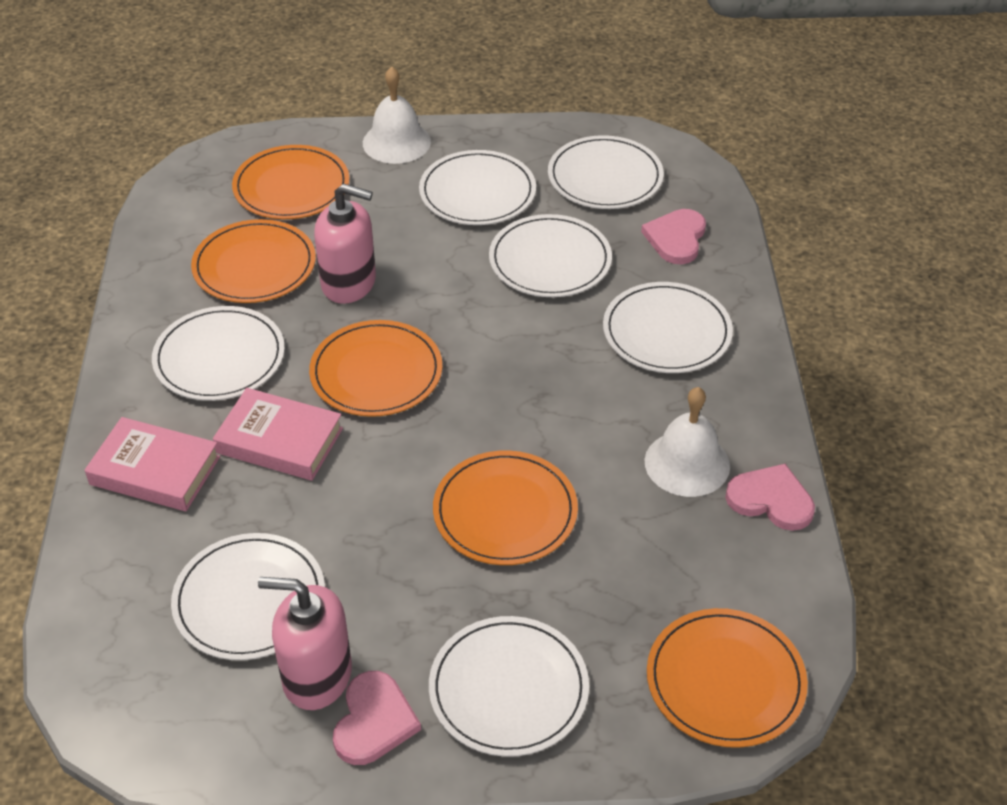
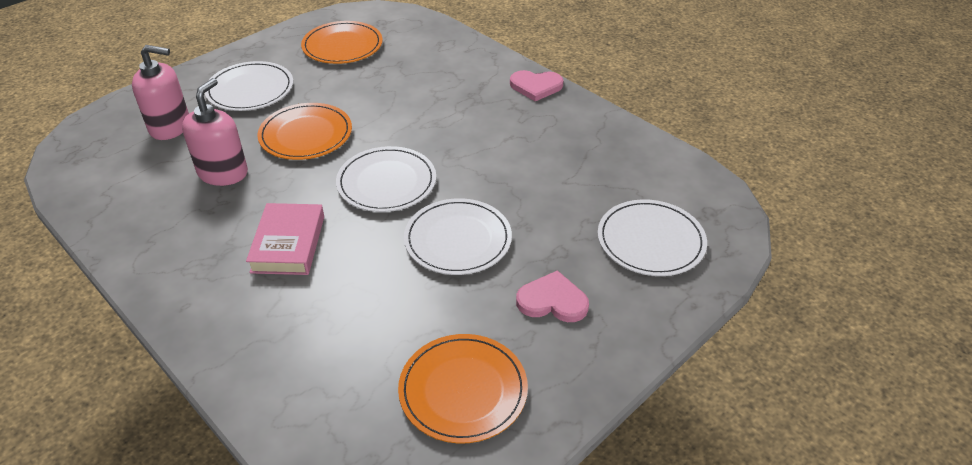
orange plate: [191,219,316,303] [232,145,349,219] [309,320,442,417] [433,450,578,565] [647,608,808,748] = 5 -> [257,103,352,160] [301,21,383,64] [398,334,528,443] = 3
pink book: [85,417,220,511] [213,388,343,481] = 2 -> [246,203,324,275] = 1
pink heart: [333,671,421,765] [641,209,706,264] [725,464,815,531] = 3 -> [510,70,564,101] [516,270,589,322] = 2
white bell: [363,66,431,164] [644,387,730,497] = 2 -> none = 0
white plate: [152,306,285,401] [171,533,325,660] [419,150,536,225] [429,616,589,757] [489,214,612,297] [548,135,664,209] [603,282,733,373] = 7 -> [205,61,293,111] [336,146,436,212] [404,198,512,275] [598,199,707,276] = 4

